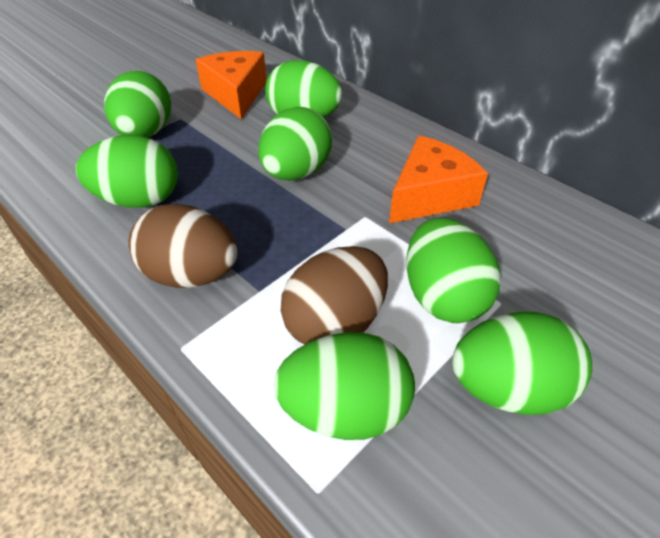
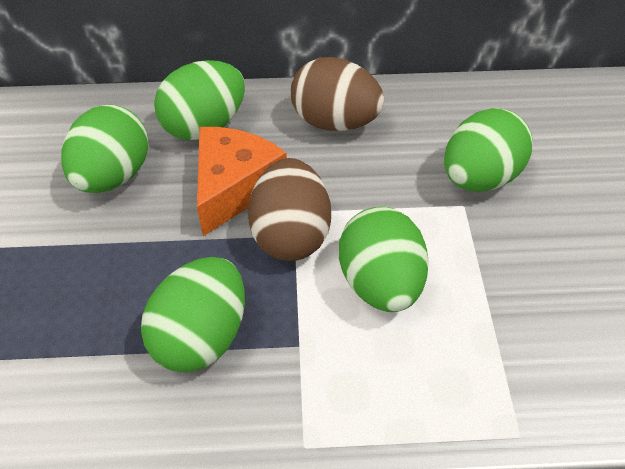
green egg: [76,135,178,208] [104,70,171,137] [258,106,332,181] [265,60,342,117] [273,332,415,440] [406,218,501,323] [452,312,592,415] = 7 -> [61,105,148,193] [141,257,245,372] [154,60,245,140] [339,207,429,312] [444,108,533,192] = 5
orange cheese: [195,51,267,119] [389,135,488,223] = 2 -> [197,127,287,236] = 1

